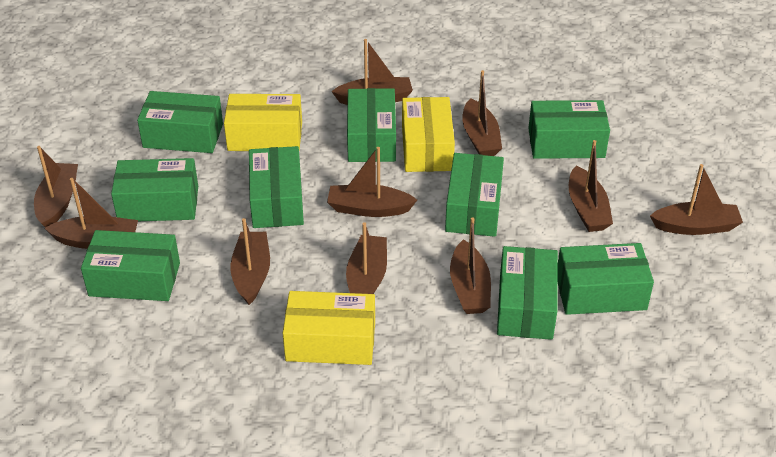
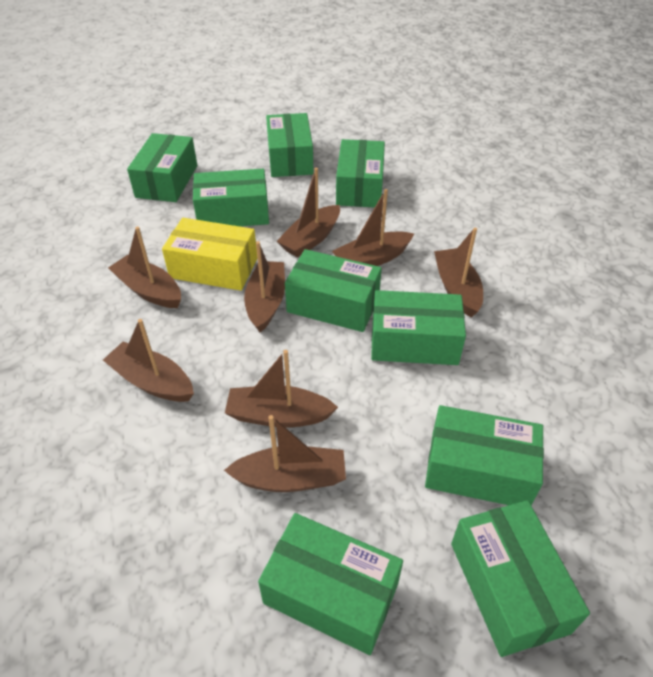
brown boat: [34,146,78,228] [45,178,138,249] [230,218,270,305] [327,147,417,217] [331,39,413,105] [346,222,387,294] [450,217,491,314] [462,70,502,156] [569,140,613,232] [650,164,743,235] = 10 -> [103,319,194,402] [108,227,181,308] [224,415,346,492] [225,350,338,428] [244,241,285,332] [277,168,340,257] [332,189,414,266] [434,228,483,318] = 8
yellow box: [224,94,302,151] [283,291,375,365] [402,97,455,172] = 3 -> [162,218,258,291] = 1

